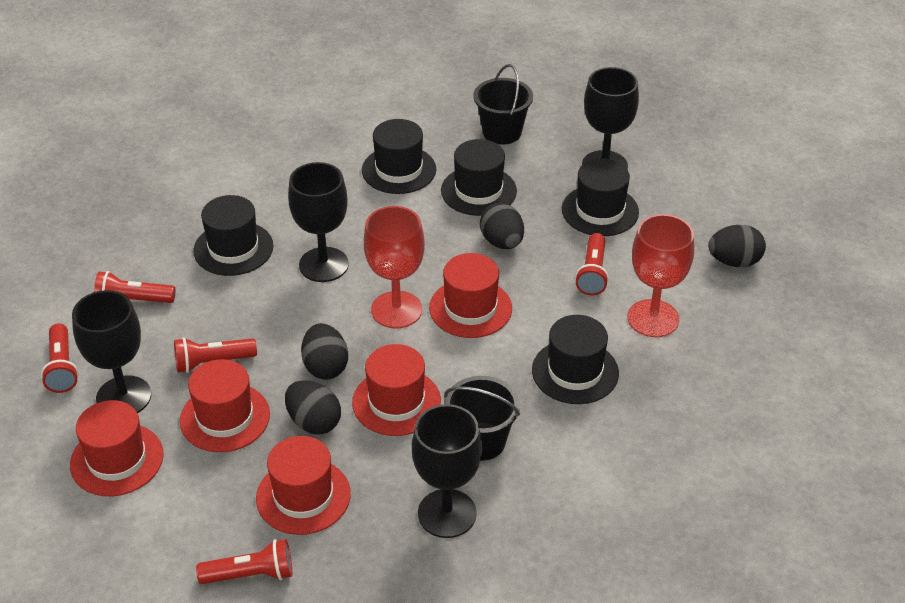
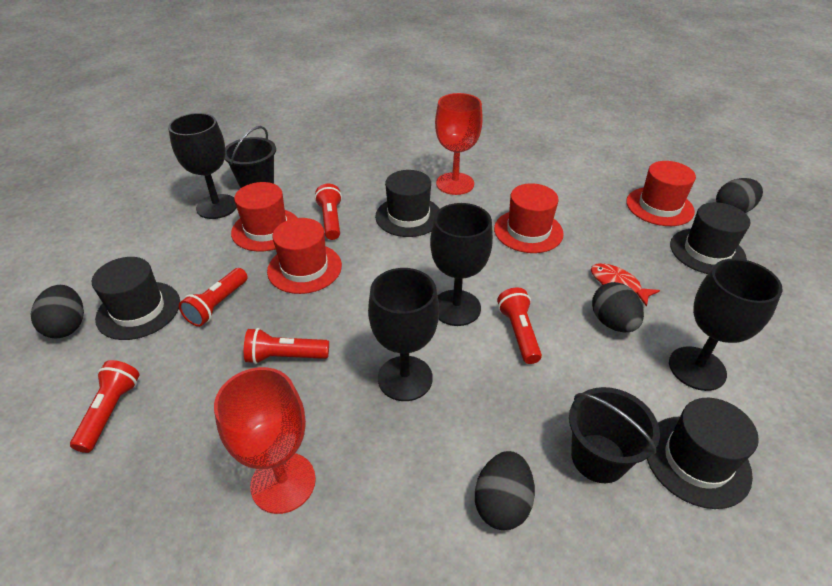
black hat: [193,195,273,276] [362,119,436,194] [441,139,517,216] [532,315,619,404] [562,158,639,236] = 5 -> [92,257,180,340] [375,170,439,237] [647,398,759,509] [670,202,750,274] = 4
red fish: none = 0 -> [591,263,660,307] = 1
red hat: [70,400,164,496] [180,359,270,452] [256,436,351,535] [352,344,441,436] [429,253,512,338] = 5 -> [231,182,298,252] [267,218,342,294] [494,183,564,253] [626,161,696,226] = 4

